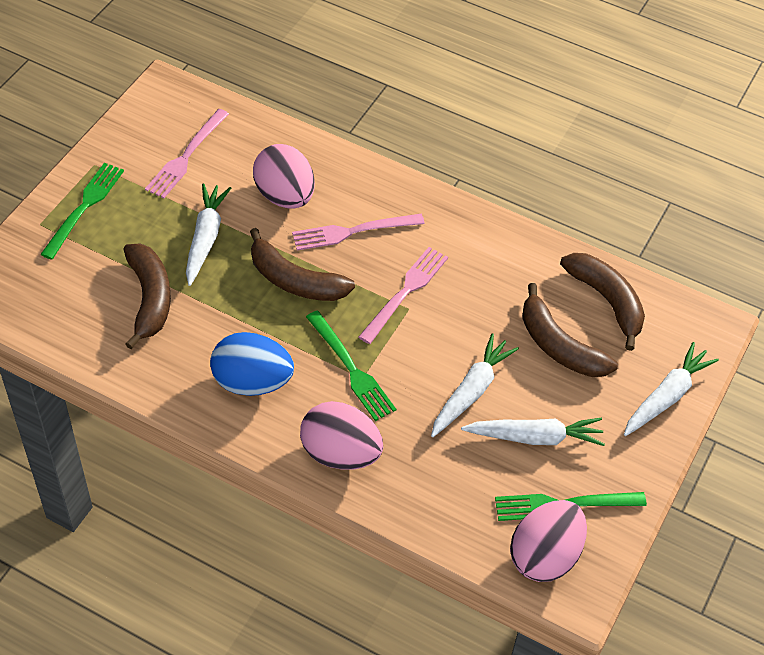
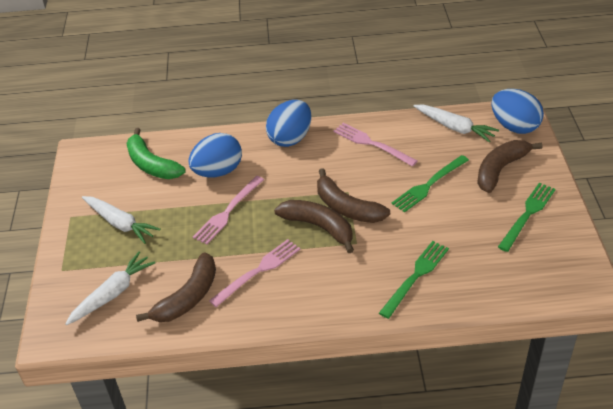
blue egg: [210,332,294,396] = 1 -> [189,133,242,177] [266,100,311,147] [491,89,544,134] = 3
green banana: none = 0 -> [126,128,186,179] = 1
pink egg: [253,144,315,209] [300,401,383,470] [510,500,587,582] = 3 -> none = 0
white carrot: [186,183,231,286] [431,333,519,437] [461,418,605,446] [624,342,719,436] = 4 -> [65,252,155,325] [82,196,161,244] [413,105,499,143] = 3

